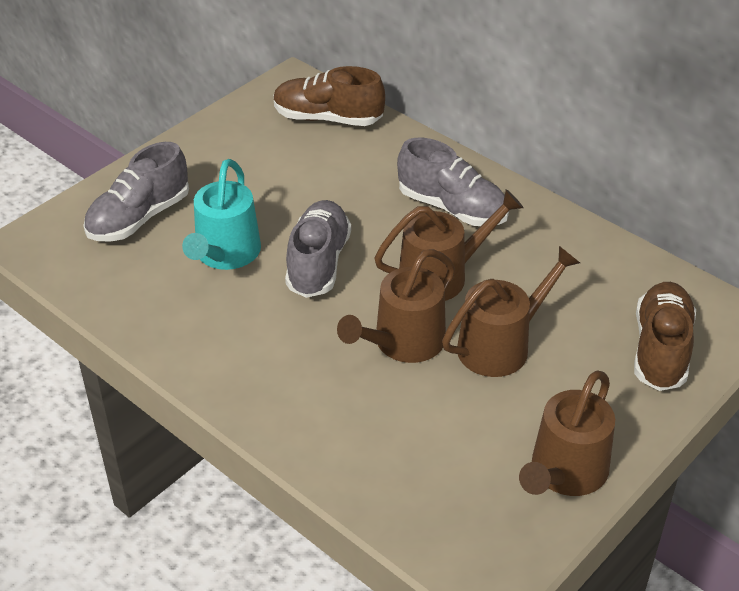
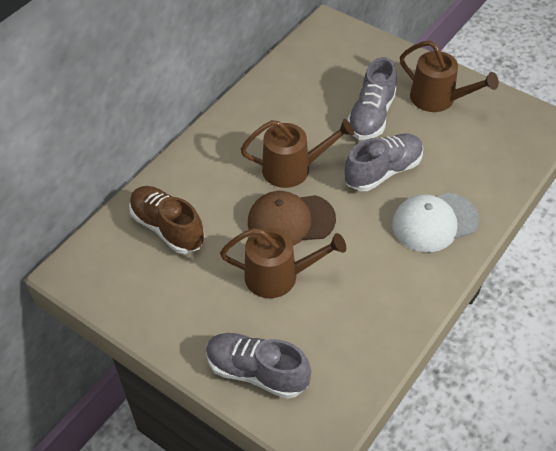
brown cap: none = 0 -> [248,191,336,246] = 1
brown shoe: [273,66,385,126] [634,282,696,391] = 2 -> [129,186,205,254] = 1
brown watering can: [337,249,455,363] [374,189,524,301] [442,246,580,377] [519,371,615,496] = 4 -> [220,228,346,298] [240,119,354,188] [400,41,499,112] = 3
turquoise watering can: [182,159,261,270] = 1 -> none = 0
white cap: none = 0 -> [392,193,479,252] = 1

